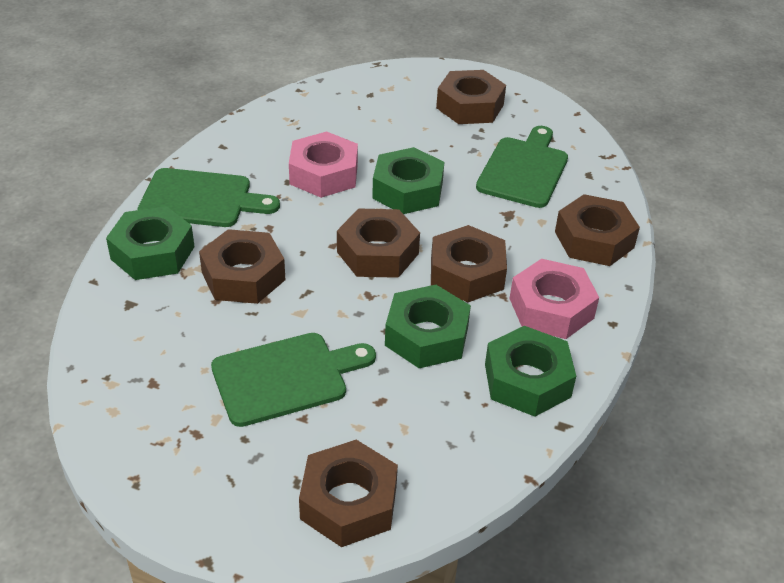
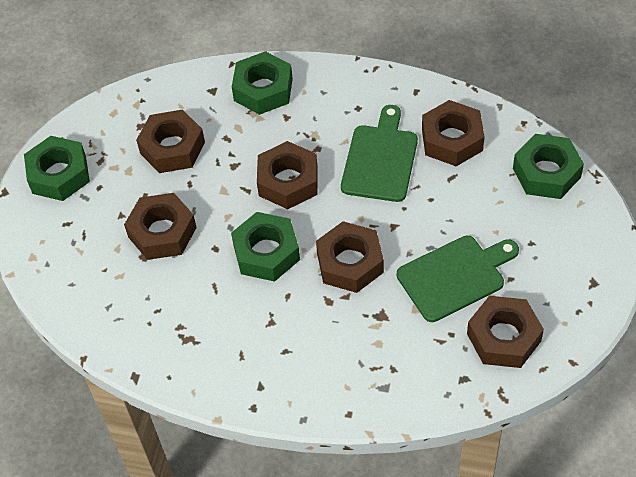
green cutting board: [138,168,280,227] [211,333,376,427] [476,126,568,208] = 3 -> [341,105,418,202] [397,236,519,322] = 2
pink nut: [289,131,358,198] [510,259,599,339] = 2 -> none = 0

